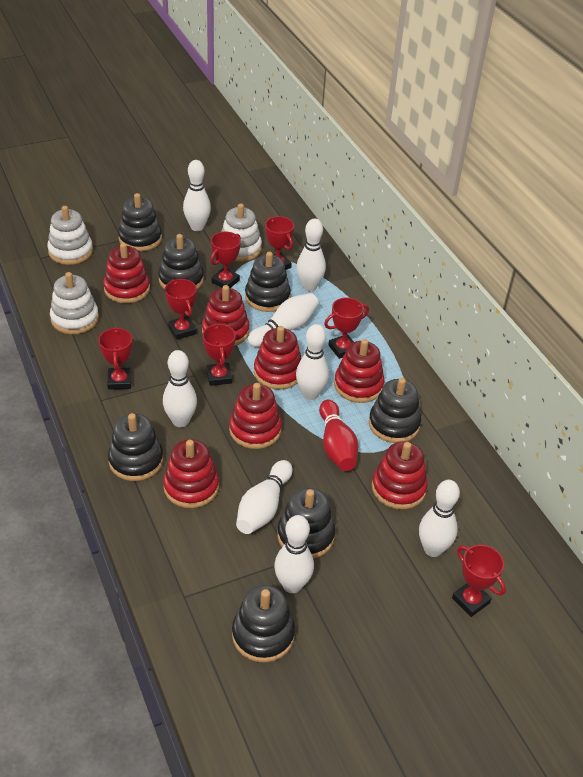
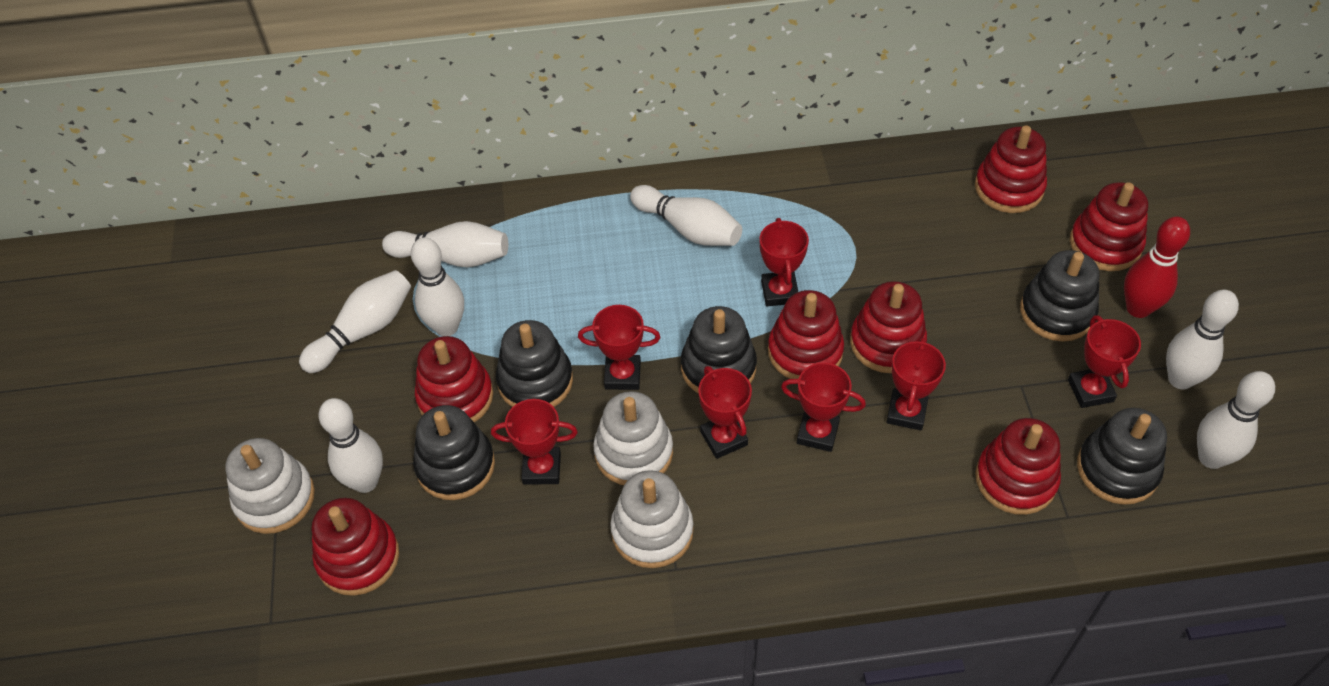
black stacking toy: [108,413,163,481] [118,193,162,251] [158,234,204,289] [232,585,295,663] [245,252,291,312] [277,488,335,558] [369,378,421,443] = 7 -> [413,405,495,500] [496,320,573,407] [681,306,757,393] [1020,250,1099,342] [1077,408,1167,505] = 5
white bowling pin: [163,350,197,427] [183,160,211,231] [236,460,293,534] [248,293,319,347] [274,515,314,593] [296,219,326,291] [296,324,329,400] [419,480,460,557] = 8 -> [299,270,411,373] [319,398,383,493] [382,221,508,267] [411,237,464,336] [630,185,742,246] [1166,290,1239,390] [1197,371,1275,469] = 7

